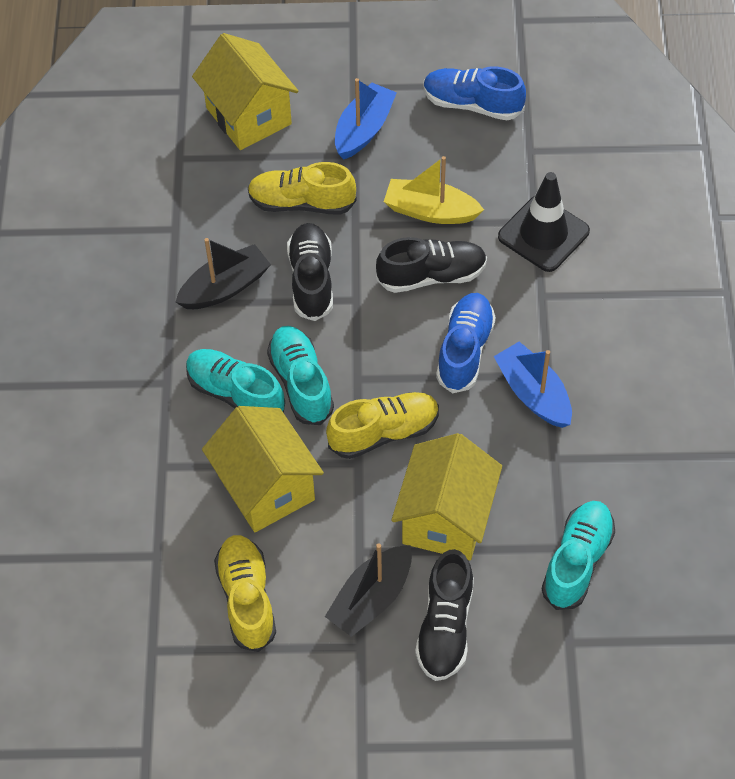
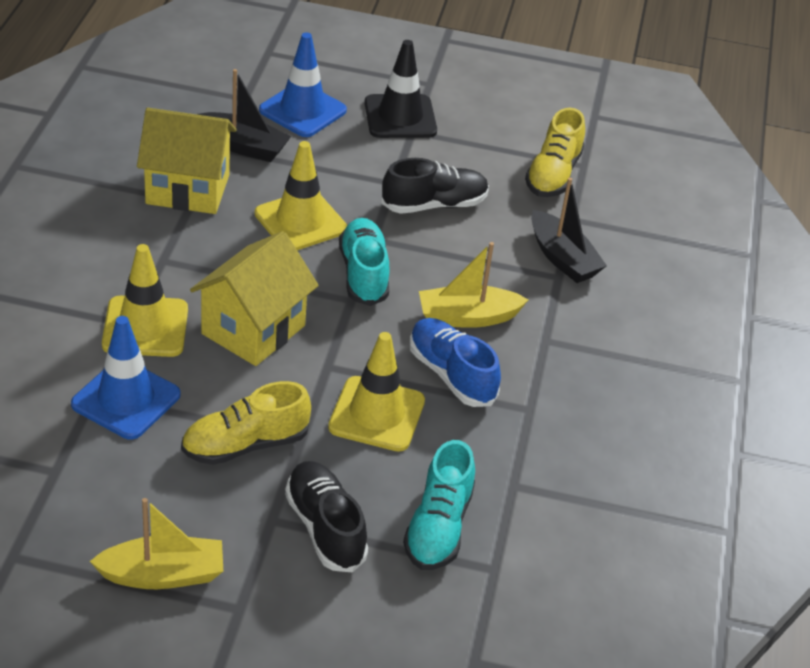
black shoe: [287,223,333,321] [376,237,487,293] [415,549,474,681] = 3 -> [285,461,368,572] [381,158,489,214] = 2
blue boat: [335,78,397,160] [494,342,572,428] = 2 -> none = 0
blue shoe: [424,66,526,120] [436,293,496,393] = 2 -> [409,318,501,407] = 1
blue traffic cone: none = 0 -> [71,316,181,440] [259,33,347,137] = 2
turquoise shoe: [186,349,285,413] [267,326,334,425] [542,501,615,610] = 3 -> [339,218,389,306] [403,440,475,570] = 2
yellow boat: [384,156,484,224] = 1 -> [89,498,223,589] [419,242,528,328] = 2
yellow house: [192,33,299,150] [202,406,324,532] [391,433,502,560] = 3 -> [137,108,236,214] [190,231,319,366] = 2
yellow shoe: [214,535,276,652] [248,162,357,215] [326,392,439,459] = 3 -> [181,381,311,465] [525,108,585,197] = 2
yellow traffic cone: none = 0 -> [102,244,188,357] [255,141,347,250] [328,332,425,452] = 3

